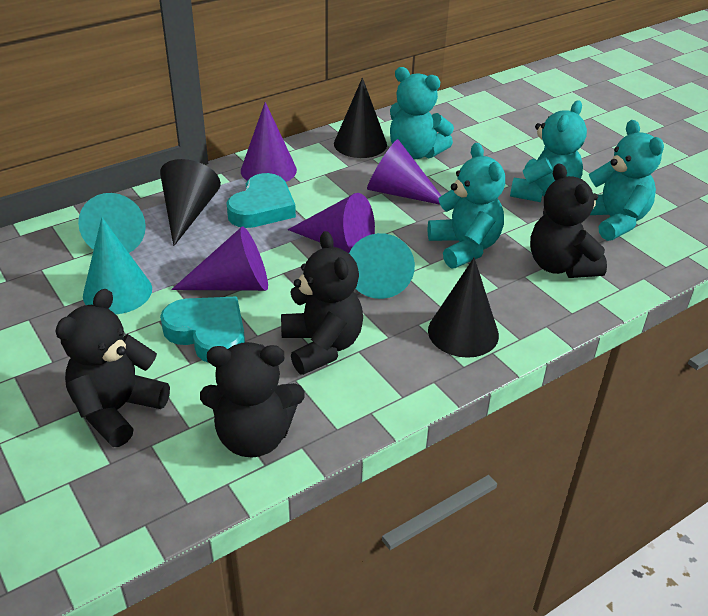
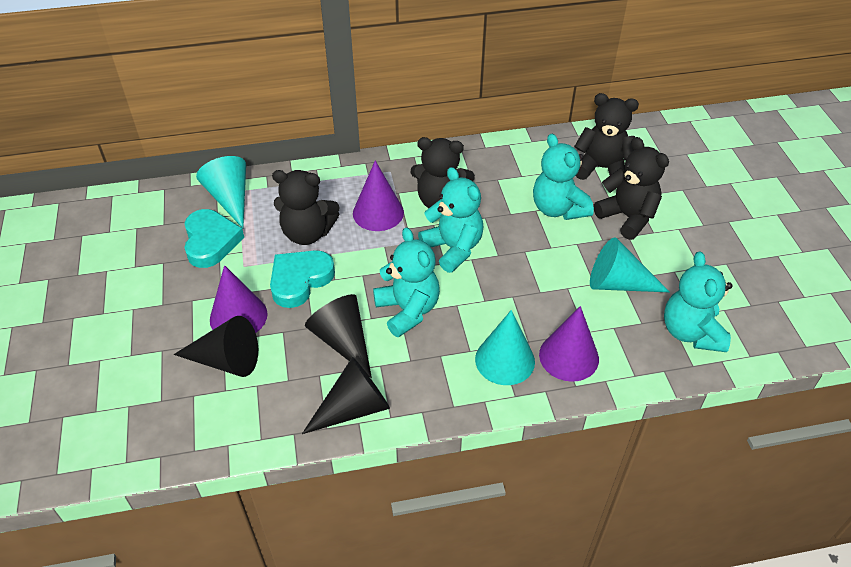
purple cone: [171,227,268,291] [241,102,297,182] [288,193,375,253] [367,139,441,205] = 4 -> [210,265,267,333] [353,160,404,231] [539,306,599,382] = 3

